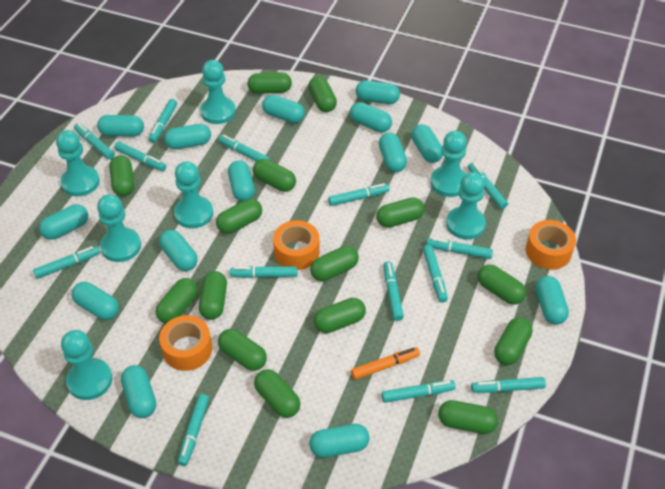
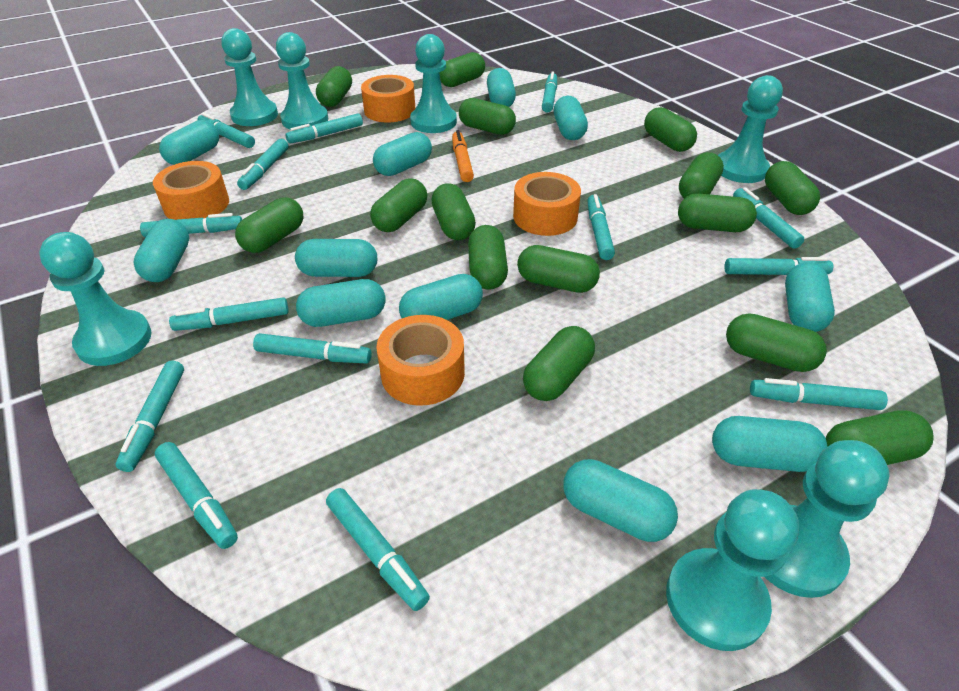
orange tape: [159,315,212,371] [273,220,320,270] [526,220,576,270] = 3 -> [153,161,229,220] [361,75,416,123] [376,315,465,406] [513,172,581,236] = 4
turquoise capsule: [39,204,88,240] [72,282,119,320] [97,115,144,137] [121,365,156,418] [159,230,198,271] [164,124,211,149] [228,161,255,201] [262,95,305,123] [309,424,370,458] [350,102,392,132] [356,80,400,104] [379,133,407,172] [411,124,443,163] [536,276,569,325] = 14 -> [133,219,189,282] [159,120,219,165] [295,239,377,277] [296,279,385,327] [373,132,432,176] [399,274,483,320] [487,68,516,107] [554,96,588,140] [563,459,678,542] [712,416,828,472] [785,262,835,332] = 11

